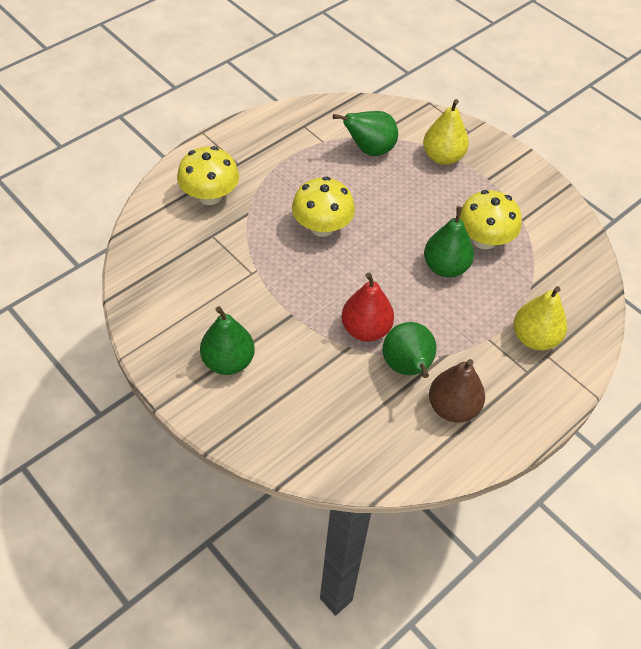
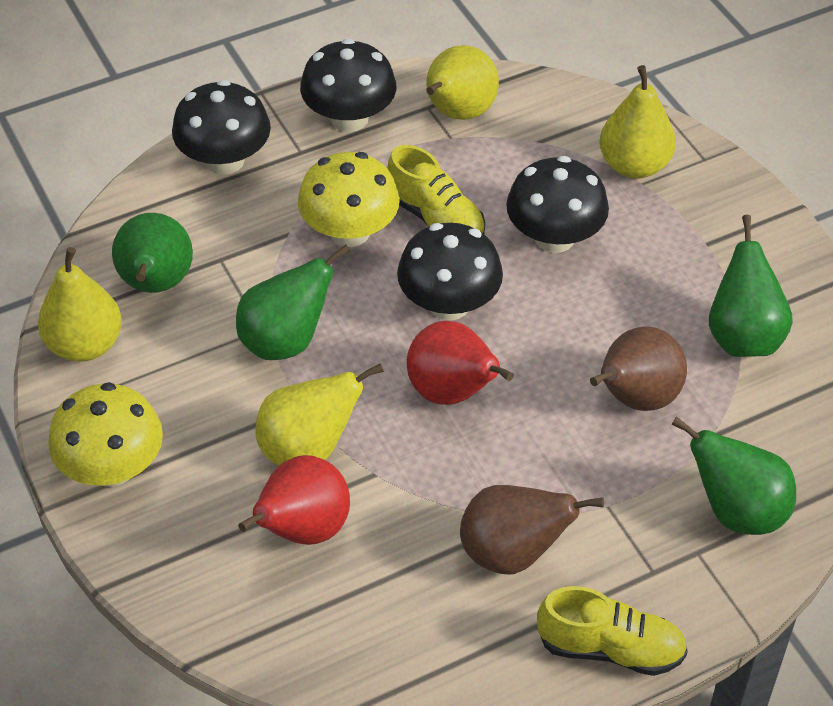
black mushroom: none = 0 -> [172,80,271,175] [300,38,396,132] [397,223,503,321] [506,156,609,253] = 4
brown pear: [429,359,485,423] = 1 -> [460,485,604,574] [590,326,687,411] = 2
red pear: [341,273,394,342] = 1 -> [238,455,350,545] [407,321,514,405] = 2
yellow mushroom: [177,146,239,205] [292,176,355,237] [459,190,522,249] = 3 -> [48,382,163,487] [298,152,400,247] = 2
yellow pear: [423,99,469,165] [514,286,567,350] = 2 -> [38,247,122,362] [255,363,384,465] [426,45,499,120] [599,65,676,179] = 4
yellow shoe: none = 0 -> [387,145,485,234] [537,586,688,676] = 2

